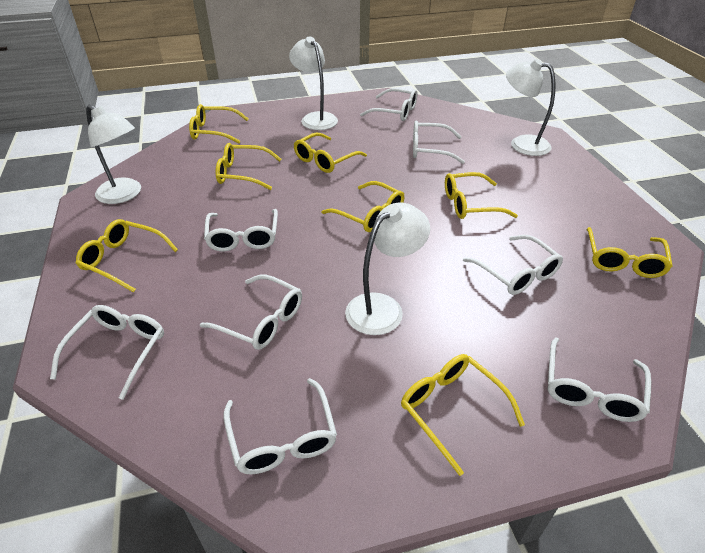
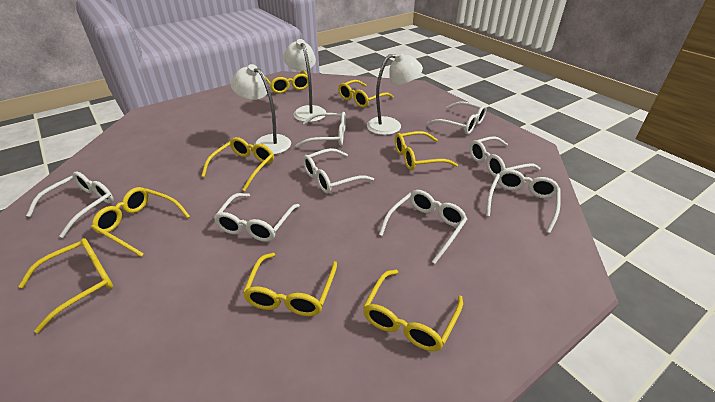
white lamp: [86,105,141,204] [289,36,338,130] [345,202,430,335] [506,59,556,156] = 4 -> [230,64,291,155] [283,39,326,122] [367,51,423,135] = 3

